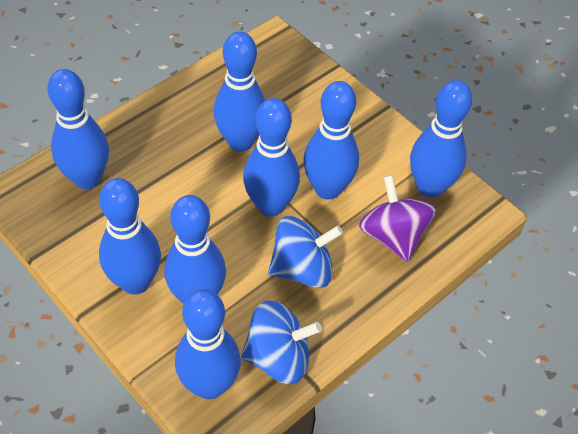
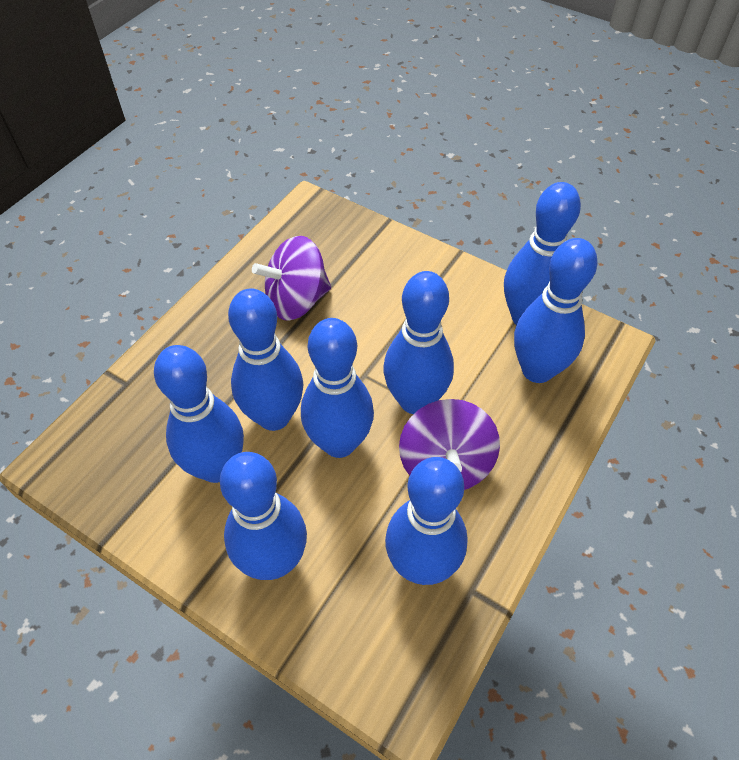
blue spinning top: [241,301,322,384] [268,216,343,288] = 2 -> none = 0
purple spinning top: [359,175,436,262] = 1 -> [252,236,331,321] [399,399,500,490] = 2

